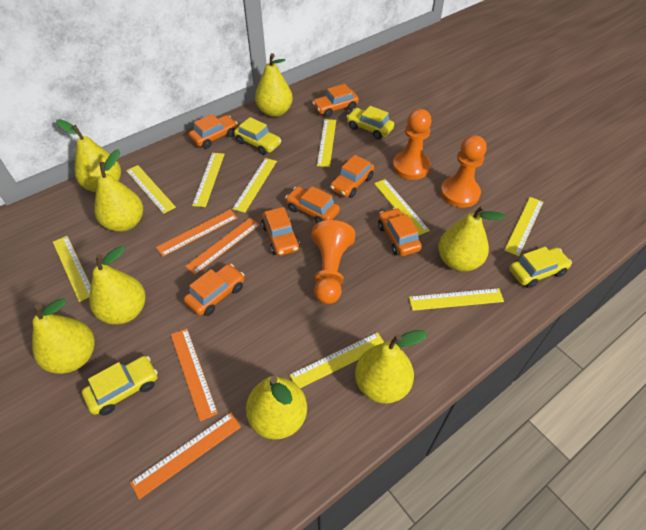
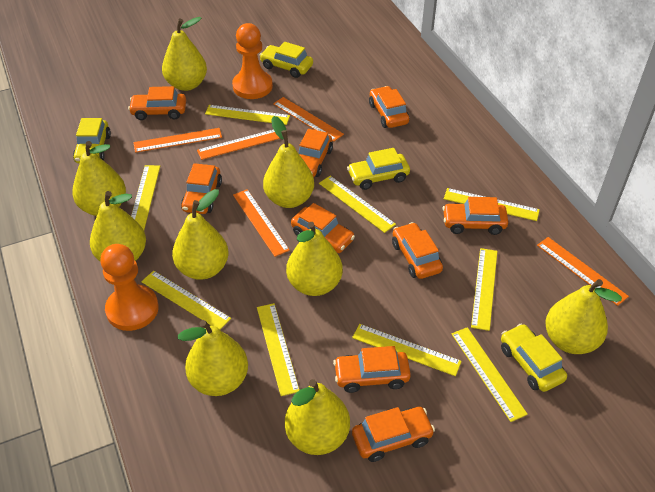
orange car: [184,264,244,316] [189,114,238,149] [261,207,300,256] [285,186,340,223] [312,84,359,117] [330,155,374,198] [378,208,422,256] = 7 -> [128,86,186,120] [181,163,222,214] [291,203,355,253] [298,129,333,177] [333,346,411,393] [352,407,435,462] [369,86,409,128] [392,222,443,279] [443,197,508,235] = 9
orange pawn: [311,220,355,304] [393,109,432,180] [440,135,487,208] = 3 -> [100,244,159,331] [232,23,273,99] = 2
orange ruler: [130,412,241,499] [156,209,238,257] [171,328,218,422] [185,218,260,275] = 4 -> [133,128,222,153] [197,129,280,160] [233,189,290,257] [273,97,344,142] [537,237,629,306] = 5
yellow pear: [32,298,95,374] [56,119,121,192] [89,246,146,324] [94,149,143,232] [246,376,307,440] [255,53,293,117] [355,330,428,404] [438,205,506,272] = 8 -> [72,141,126,216] [90,191,146,261] [162,17,207,91] [172,189,229,280] [178,320,248,396] [263,116,314,208] [285,379,350,455] [286,222,343,296] [545,279,622,354] = 9

